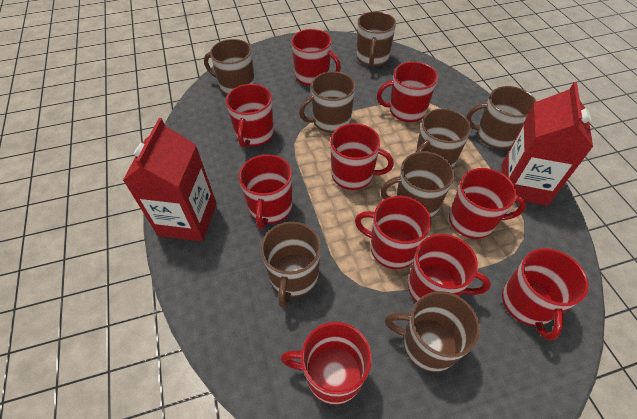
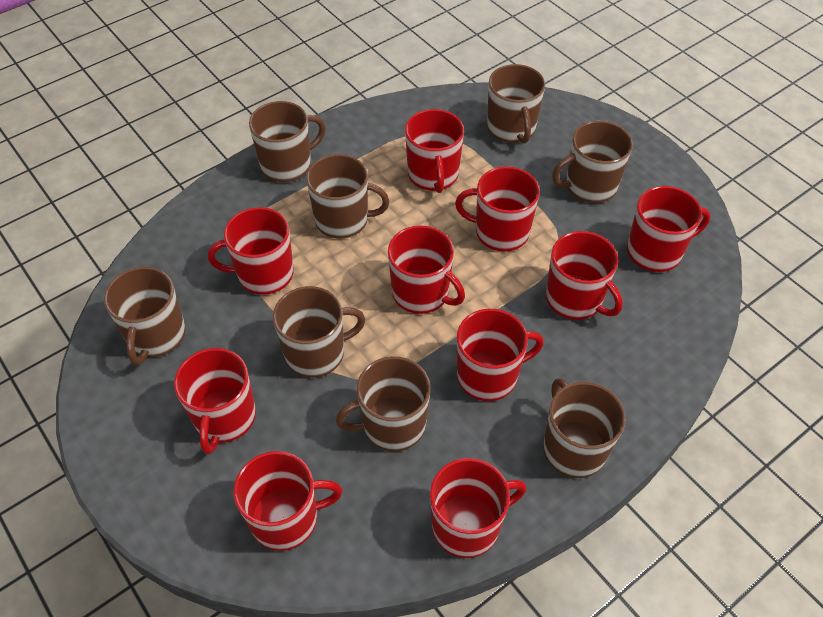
red carton: [123,118,217,242] [501,82,593,206] = 2 -> none = 0

